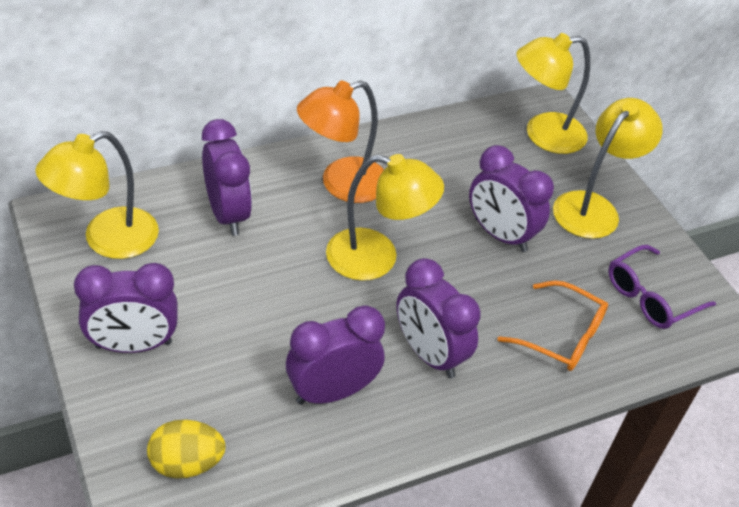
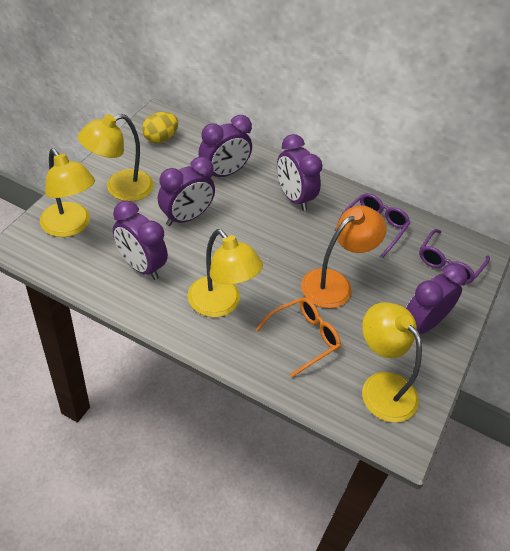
purple glasses: [608,245,716,329] = 1 -> [335,193,410,258] [419,229,490,284] = 2

